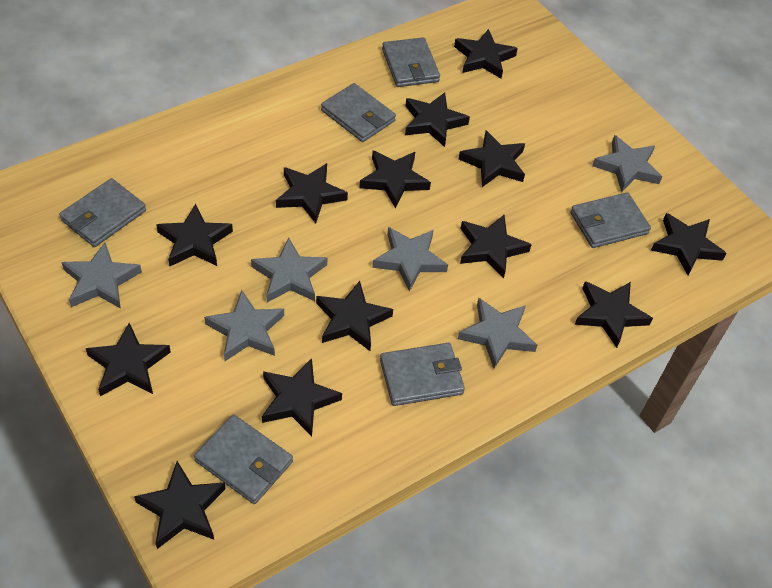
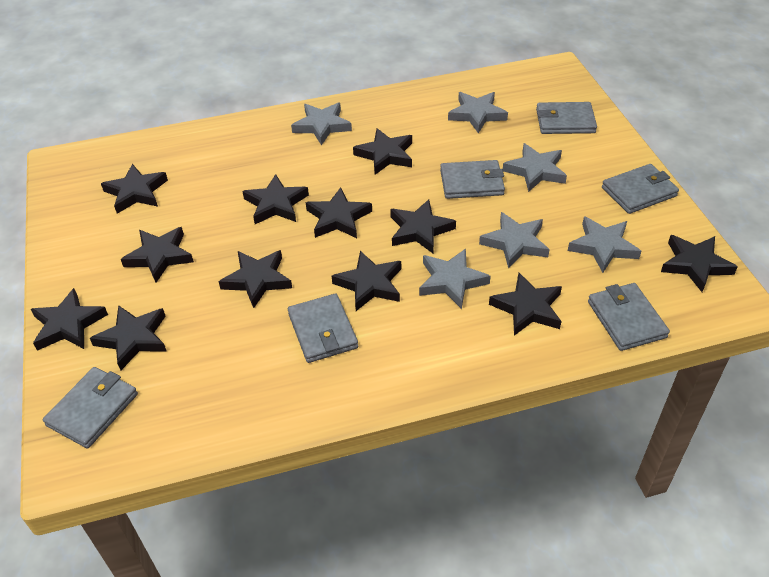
black star: [86,323,171,396] [134,461,226,549] [156,204,233,266] [262,358,342,437] [276,163,348,223] [316,281,393,351] [359,151,431,209] [405,92,470,147] [454,29,518,79] [459,130,525,187] [460,215,532,279] [575,281,653,348] [651,213,727,275] = 13 -> [31,288,108,351] [90,305,167,370] [101,164,168,214] [121,227,194,282] [218,250,292,308] [242,174,309,224] [306,187,372,238] [332,251,401,311] [353,128,412,175] [390,199,456,253] [489,273,562,336] [661,235,738,292] = 12

